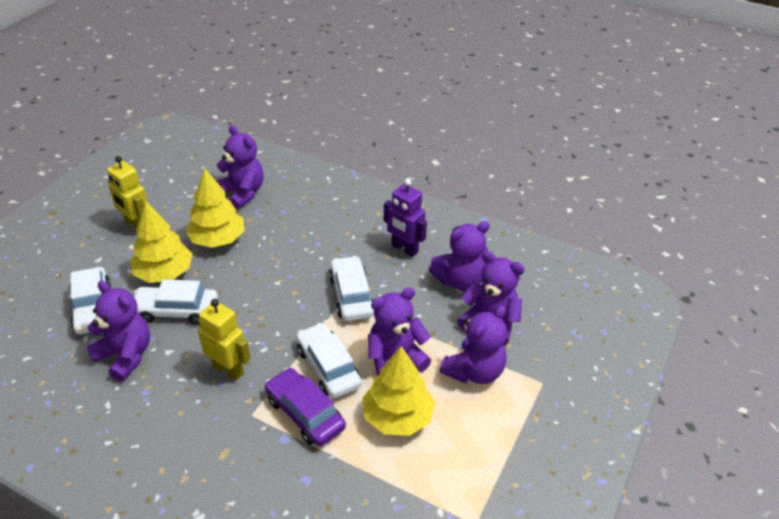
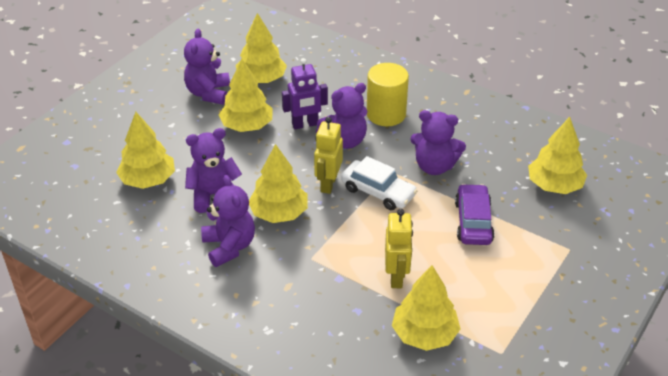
purple teddy bear: [86,280,150,382] [216,125,264,210] [368,287,431,376] [429,221,490,291] [439,305,507,384] [457,251,525,346] = 6 -> [184,29,230,105] [185,128,242,213] [201,175,255,267] [316,83,367,149] [410,110,466,175] = 5
white car: [70,267,111,334] [134,279,218,325] [296,323,362,399] [329,256,374,321] = 4 -> [341,156,418,210] = 1
yellow cylinder: none = 0 -> [367,63,409,126] = 1
yellow tree: [130,201,193,283] [185,168,244,248] [362,346,435,436] = 3 -> [116,112,175,189] [219,58,273,132] [236,13,287,83] [249,144,308,223] [392,265,460,351] [528,117,587,194] = 6

